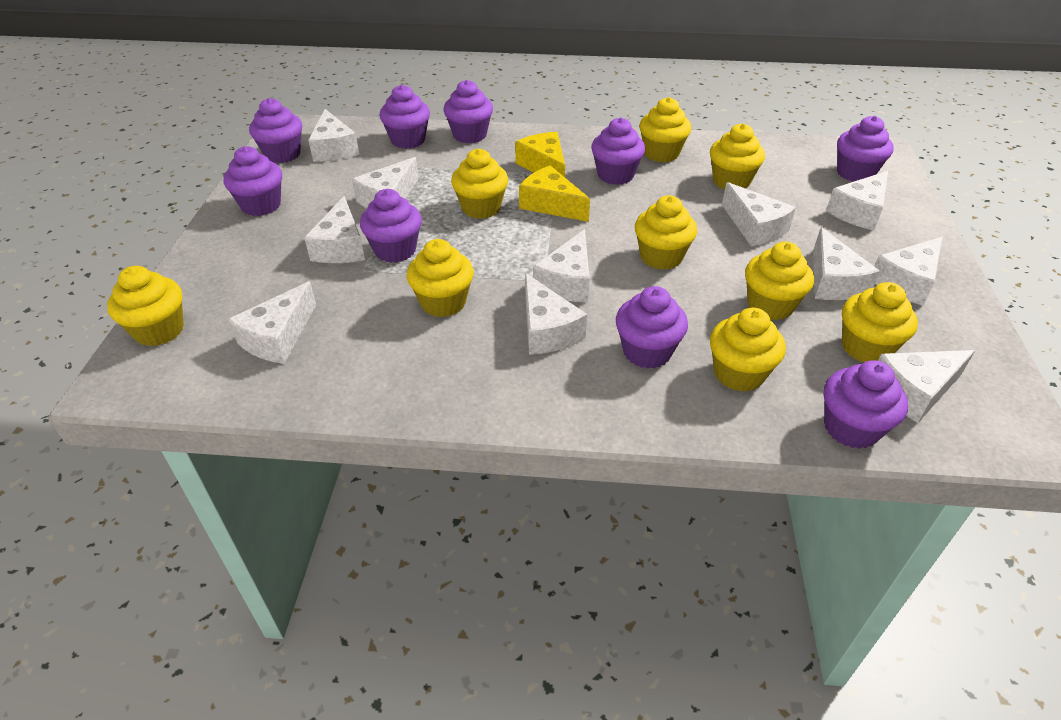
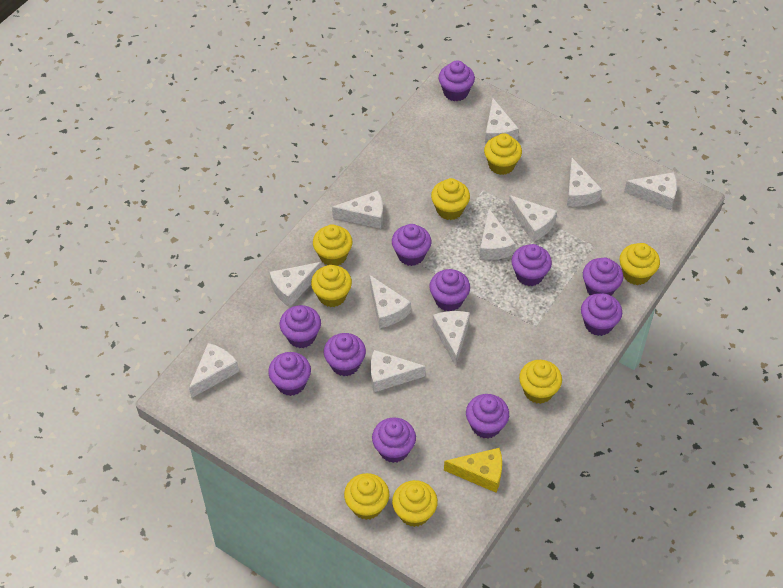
purple cupcake: [224,146,282,216] [249,98,302,163] [360,189,422,263] [380,85,430,149] [444,80,493,143] [591,117,645,185] [616,286,688,369] [824,360,908,449] [837,116,894,182] = 9 -> [268,352,311,396] [280,305,321,348] [324,333,366,377] [372,418,416,463] [392,224,431,266] [429,269,470,311] [439,60,475,101] [466,394,509,439] [511,244,552,286] [581,293,622,336] [583,258,623,296] = 11
yellow cheese: [515,132,565,177] [519,165,590,222] = 2 -> [444,448,502,493] = 1
yellow cupcake: [107,266,184,346] [407,239,474,317] [451,149,508,219] [635,195,697,270] [639,97,691,162] [710,123,765,189] [710,308,786,392] [745,242,814,320] [842,282,918,362] = 9 -> [311,265,352,307] [313,224,353,266] [344,473,389,520] [392,480,438,527] [431,178,470,220] [484,133,522,175] [519,360,562,404] [620,243,660,285] = 8

